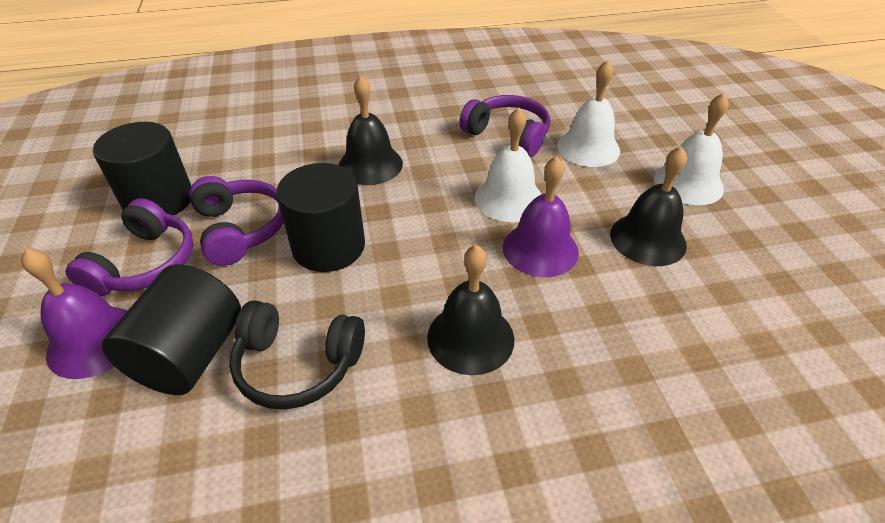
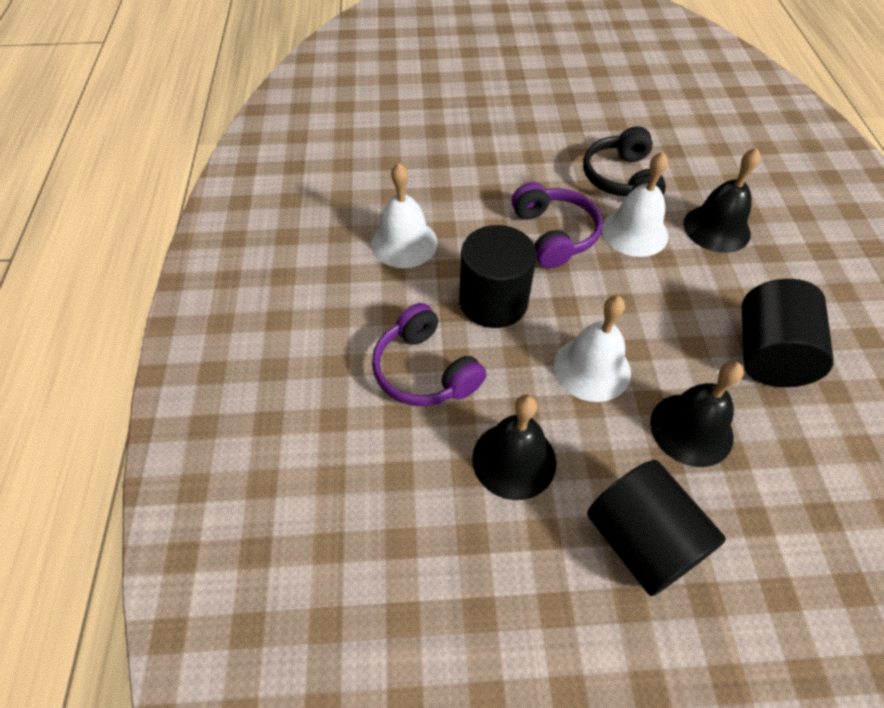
purple bell: [21,248,128,379] [503,156,579,277] = 2 -> none = 0
purple headphones: [65,198,193,297] [189,176,284,266] [459,95,550,157] = 3 -> [372,303,486,406] [512,182,602,268] = 2

